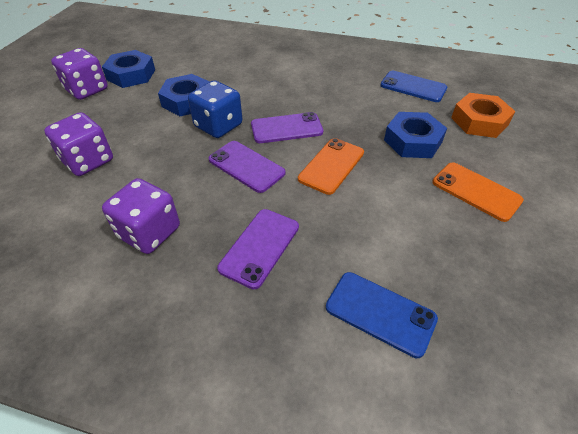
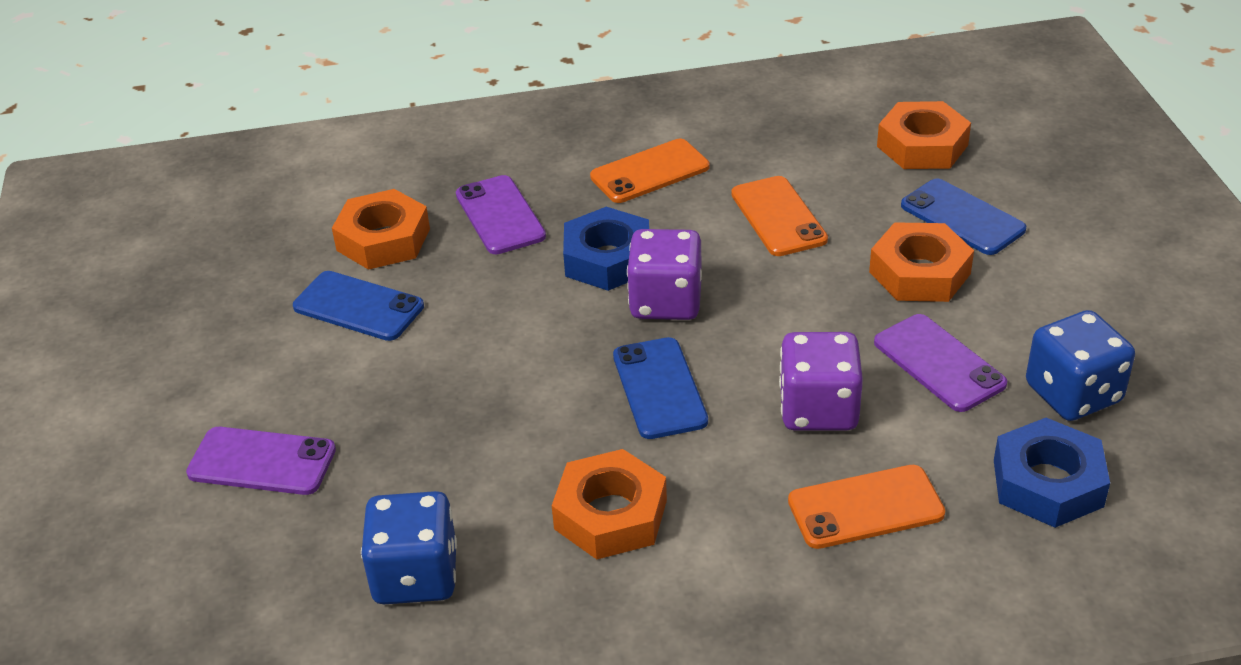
blue dice: [188,81,242,138] = 1 -> [361,491,457,604] [1026,310,1135,421] = 2
blue nut: [102,50,155,88] [158,74,210,116] [384,112,447,158] = 3 -> [563,207,649,291] [994,418,1110,528] = 2
blue phone: [326,272,438,358] [380,71,447,102] = 2 -> [293,271,424,341] [613,337,708,439] [901,179,1026,255] = 3
orange nut: [451,93,515,138] = 1 -> [332,189,430,270] [552,449,667,559] [869,222,974,302] [877,101,971,169] = 4
orange phone: [298,138,364,195] [432,162,524,222] = 2 -> [590,139,709,203] [731,176,828,256] [788,465,945,549] = 3
purple dice: [44,112,113,176] [51,48,108,100] [102,178,180,254] = 3 -> [627,229,702,320] [779,332,863,430] = 2

